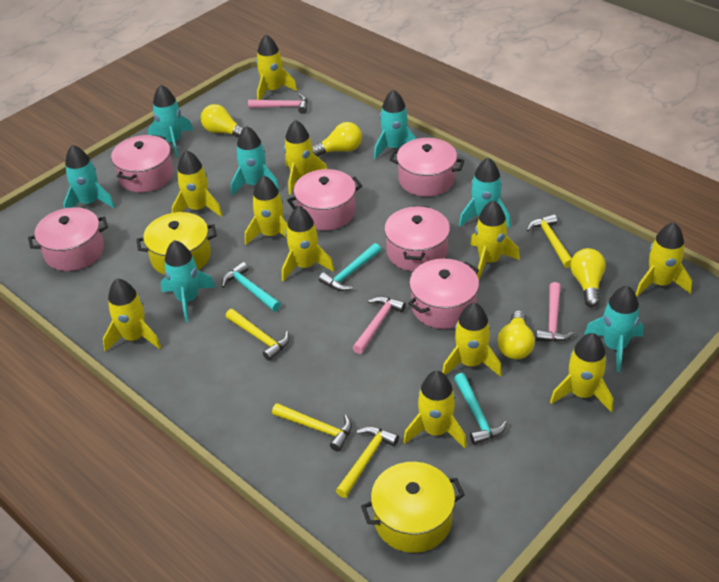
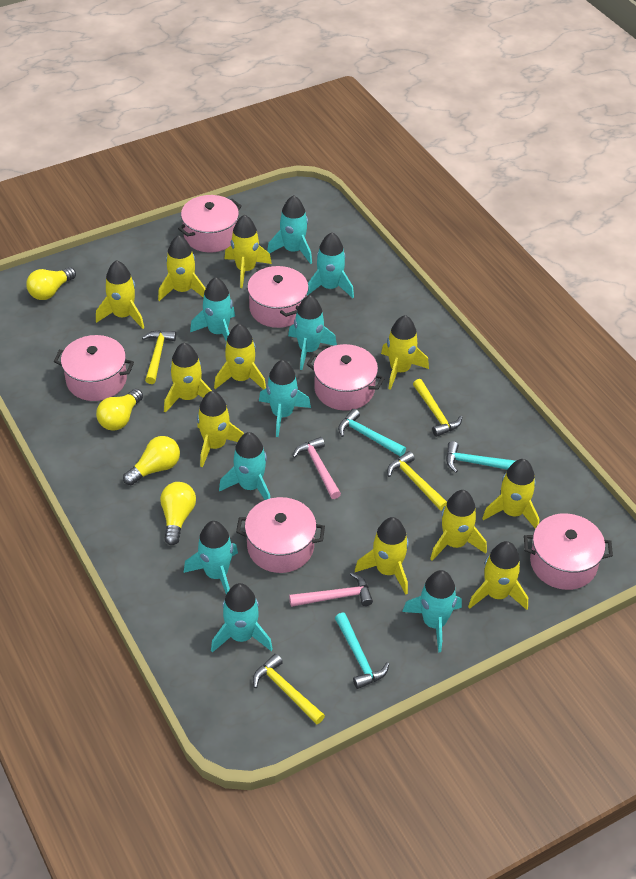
pink hammer: [248,93,308,114] [353,296,406,354] [536,282,575,342] = 3 -> [289,572,373,607] [293,437,341,499] = 2
turquoise rocket: [63,145,115,208] [148,85,194,157] [161,240,216,322] [231,126,280,195] [374,89,417,159] [459,157,511,228] [584,286,644,372] = 7 -> [183,521,238,594] [190,277,235,342] [211,583,273,653] [219,432,270,500] [259,360,311,437] [267,195,312,264] [288,295,337,370] [307,232,354,298] [402,570,462,652] = 9
yellow pot: [137,212,217,275] [361,462,464,553] = 2 -> none = 0

